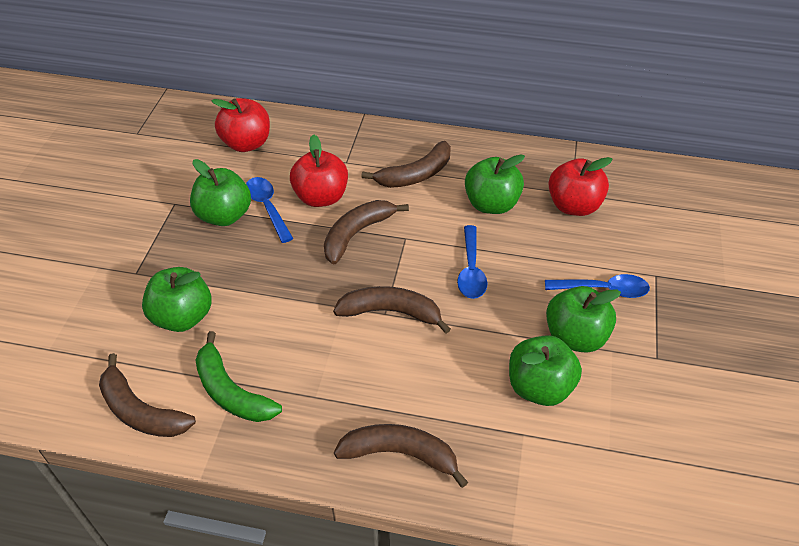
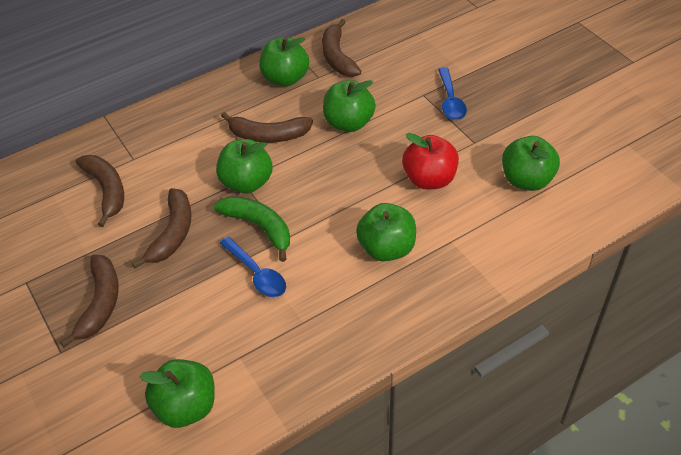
blue spoon: [246,177,294,243] [457,225,487,299] [545,274,650,298] = 3 -> [220,237,286,297] [438,67,467,120] = 2
green apple: [142,267,212,332] [190,159,251,226] [465,154,525,214] [509,335,582,406] [546,286,621,353] = 5 -> [140,359,215,428] [216,139,273,194] [259,37,309,87] [323,80,376,132] [356,203,416,261] [502,136,560,191] = 6
red apple: [211,98,270,152] [290,134,348,207] [548,157,612,216] = 3 -> [402,133,459,189] = 1

